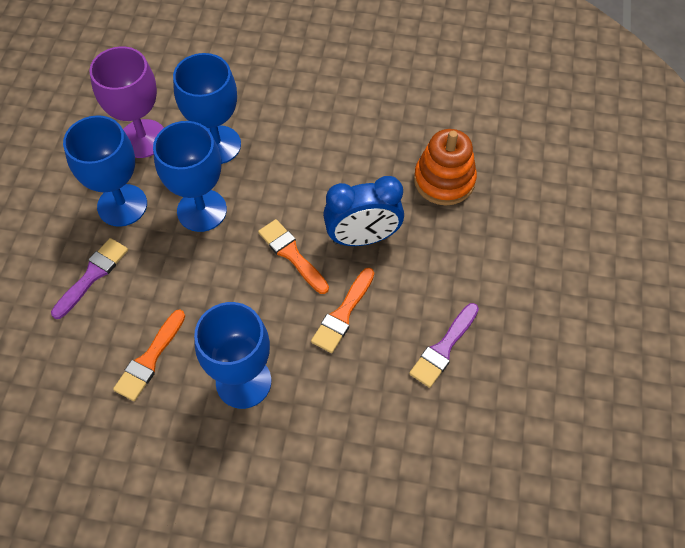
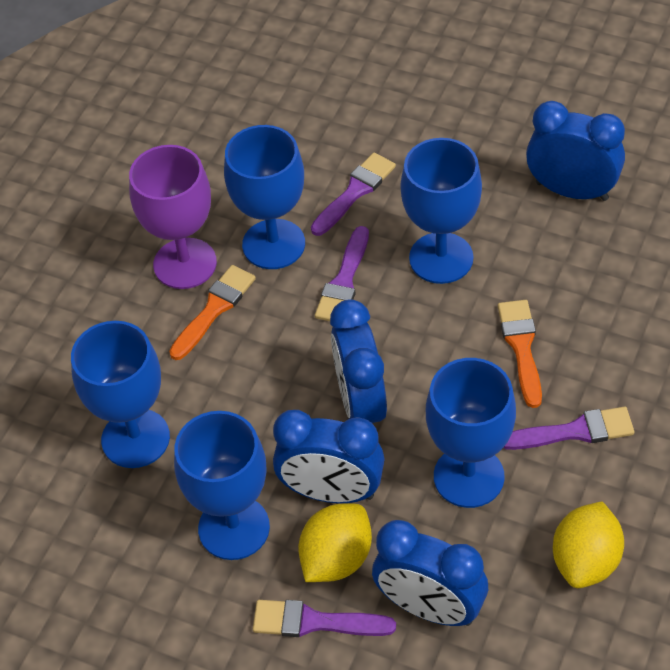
blue clock: [323,176,404,246] = 1 -> [273,410,385,503] [330,299,387,424] [372,520,488,626] [526,101,625,201] = 4
blue goblet: [63,115,147,227] [153,121,227,232] [173,53,241,164] [194,302,271,409] = 4 -> [71,321,170,468] [174,411,270,560] [224,125,305,269] [401,138,482,284] [426,358,516,508] = 5
orange brush: [113,309,185,401] [258,219,329,294] [311,268,374,353] = 3 -> [169,265,256,360] [498,300,542,408] = 2
orange stacking toy: [414,129,477,205] = 1 -> none = 0
purple brush: [51,238,128,319] [409,303,479,388] = 2 -> [253,600,396,637] [311,153,396,236] [315,226,369,321] [503,407,634,450] = 4
yellow lemon: none = 0 -> [298,503,372,582] [553,501,624,588] = 2

